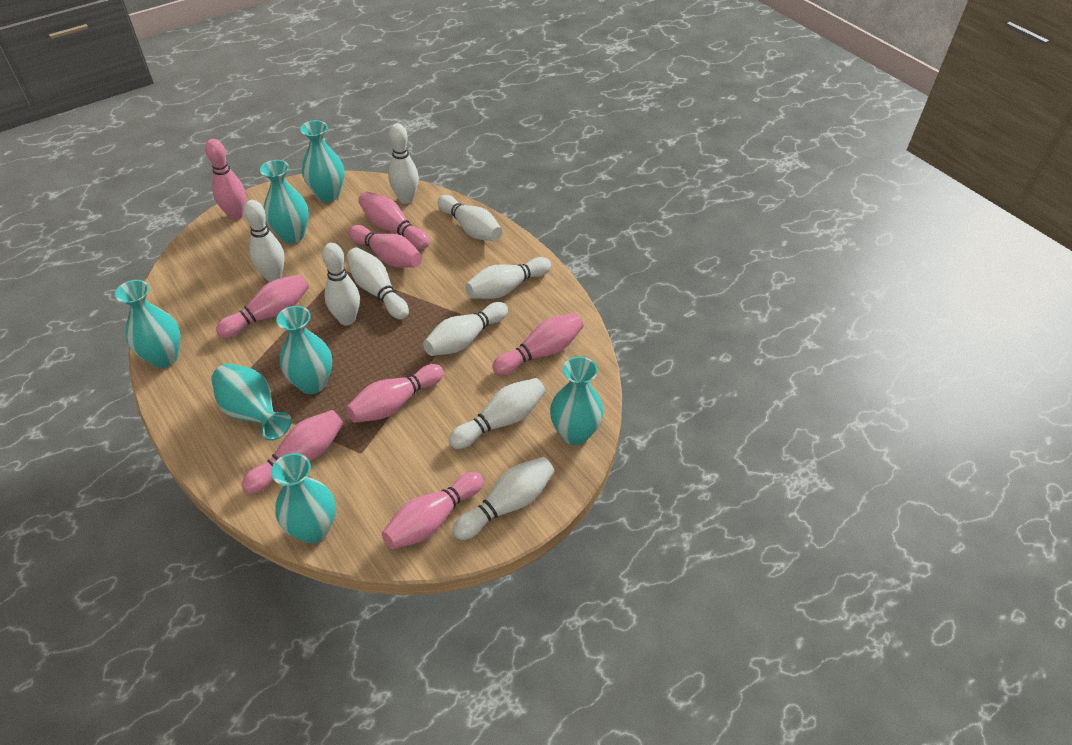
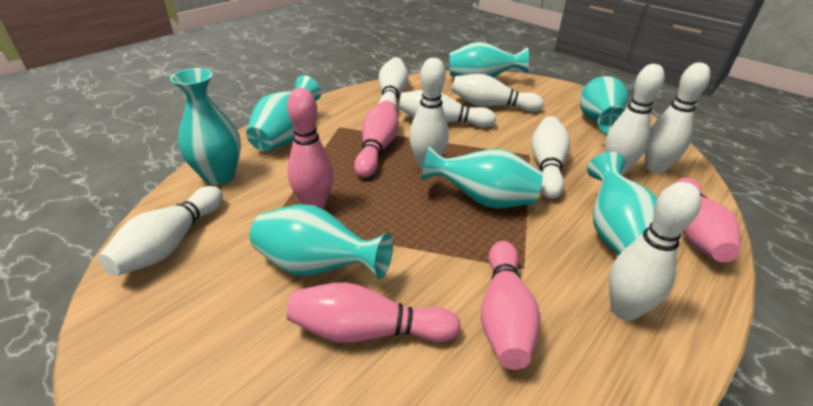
pink bowling pin: [205,139,246,220] [216,274,309,338] [242,410,343,494] [346,364,444,423] [348,225,422,268] [358,191,430,249] [382,472,483,549] [492,313,584,375] = 8 -> [287,88,333,209] [287,282,460,343] [354,100,399,178] [480,241,540,370] [675,177,741,262] = 5

